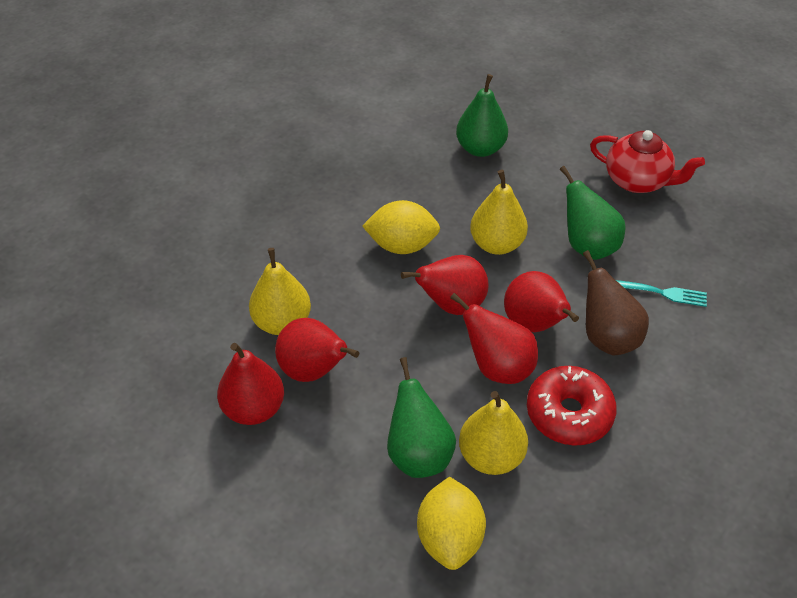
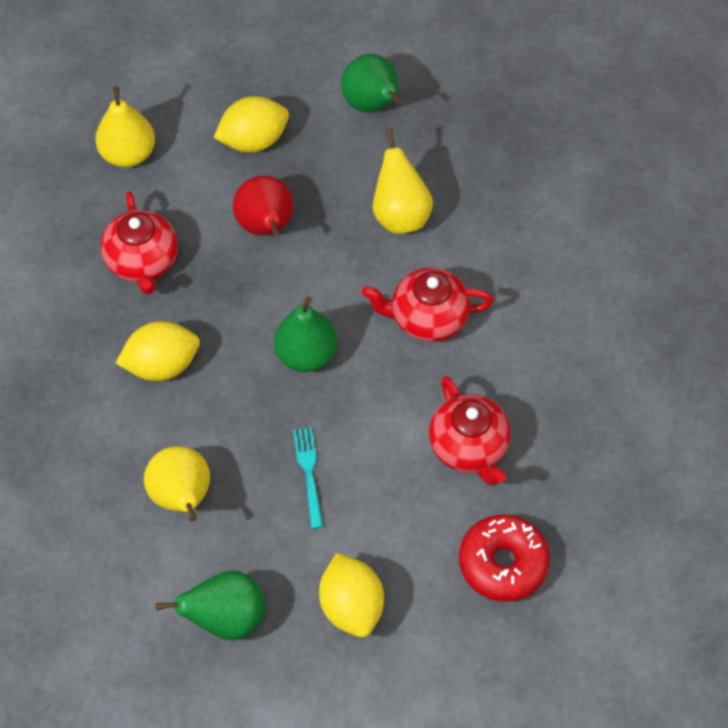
brown pear: [583,250,649,355] = 1 -> none = 0
red pear: [217,343,284,425] [275,318,359,382] [401,255,488,315] [450,293,538,384] [504,271,579,332] = 5 -> [233,176,293,236] = 1
red teapot: [590,130,705,193] = 1 -> [101,191,178,295] [362,267,494,342] [429,376,511,486] = 3
yellow lemon: [362,200,440,254] [417,477,486,570] = 2 -> [116,321,200,381] [214,96,289,153] [319,553,384,638] = 3

